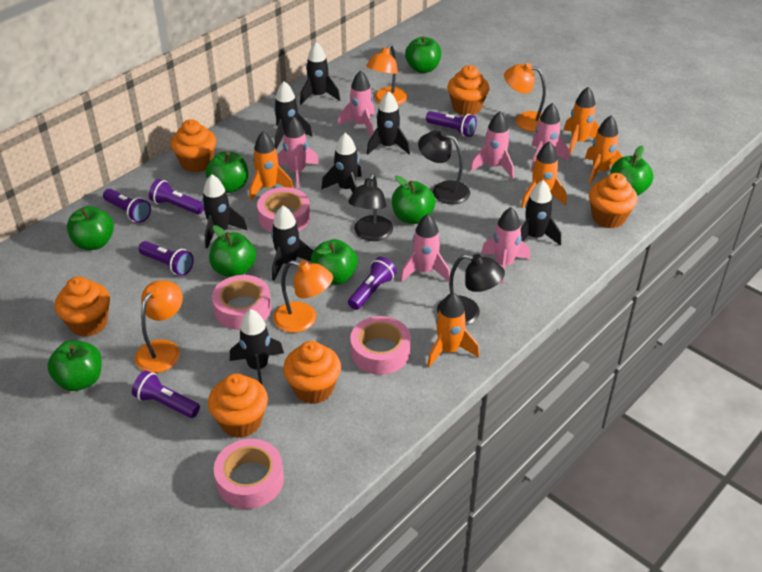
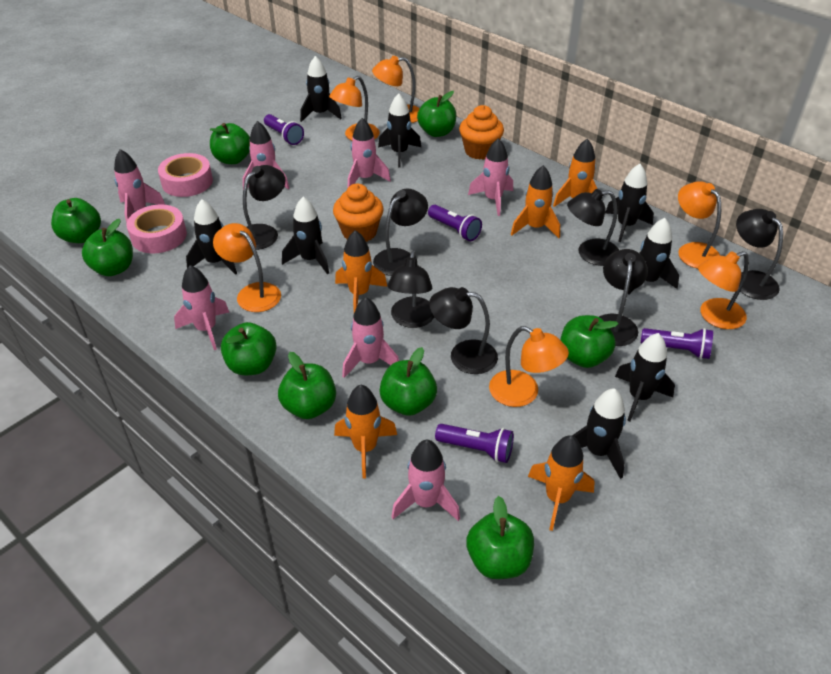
black lamp: [348,173,393,241] [418,131,470,204] [437,254,505,326] = 3 -> [243,165,286,250] [373,189,428,276] [388,251,434,328] [429,287,498,374] [567,189,619,266] [599,249,648,346] [736,209,783,300] = 7
green apple: [47,340,102,391] [67,206,114,250] [206,152,248,193] [209,225,256,277] [311,239,358,285] [392,176,435,224] [405,36,441,73] [610,146,654,196] = 8 -> [51,198,101,243] [82,219,133,276] [210,123,250,164] [221,322,277,375] [278,352,336,419] [379,347,437,416] [417,91,456,137] [466,496,534,579] [560,315,619,368] = 9
orange cupcake: [55,277,110,337] [171,119,216,172] [208,374,268,438] [283,341,341,404] [447,65,489,115] [589,173,638,229] = 6 -> [333,184,384,242] [459,105,504,160] = 2
orange lamp: [135,280,183,373] [273,260,333,333] [366,45,407,105] [504,63,546,132] = 4 -> [213,223,281,312] [329,76,380,141] [372,56,420,123] [489,326,569,407] [678,181,721,269] [698,251,749,329] = 6
pink rocket: [277,116,319,188] [338,70,375,137] [400,214,450,282] [470,111,514,179] [481,207,530,284] [530,103,569,171] = 6 -> [114,149,165,223] [174,265,229,350] [243,121,289,189] [342,297,399,378] [348,118,391,187] [391,440,460,521] [468,138,513,216] = 7
pink tape: [212,275,271,330] [214,439,284,509] [257,187,310,233] [350,316,411,375] = 4 -> [126,204,187,254] [158,153,213,197] = 2
purple flashlight: [103,189,151,223] [132,370,200,418] [138,241,194,276] [149,179,204,214] [348,257,397,310] [426,111,477,137] = 6 -> [264,114,304,145] [428,205,482,241] [435,424,514,463] [641,328,713,359] = 4

